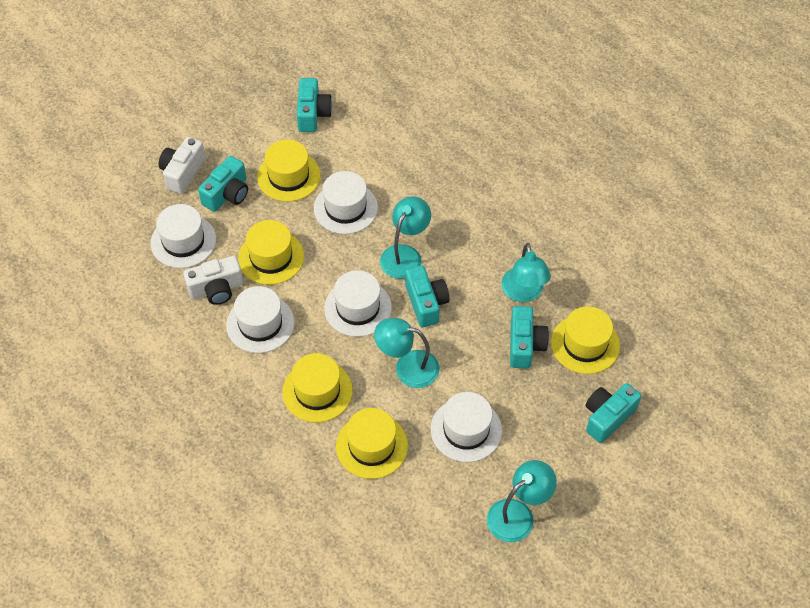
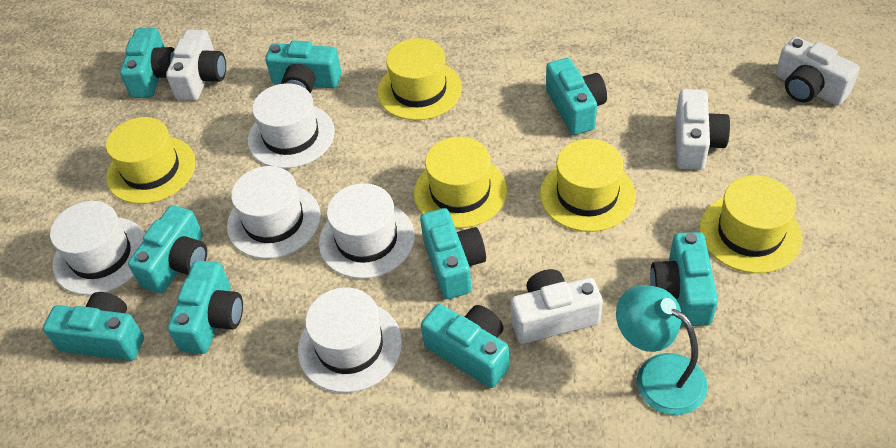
turquoise camera: [198,156,248,212] [297,78,332,132] [405,265,449,327] [510,306,549,369] [585,383,641,443] = 5 -> [43,292,144,361] [120,28,174,98] [128,205,207,293] [168,260,243,354] [265,40,341,94] [420,208,486,299] [421,304,509,388] [546,58,607,135] [650,232,718,326] = 9
turquoise lamp: [374,318,440,388] [380,196,431,279] [487,460,557,542] [501,243,551,302] = 4 -> [616,285,708,415] = 1
white camera: [159,137,206,194] [183,256,243,305] = 2 -> [166,30,226,101] [511,269,603,344] [676,89,730,170] [775,37,860,105] = 4

